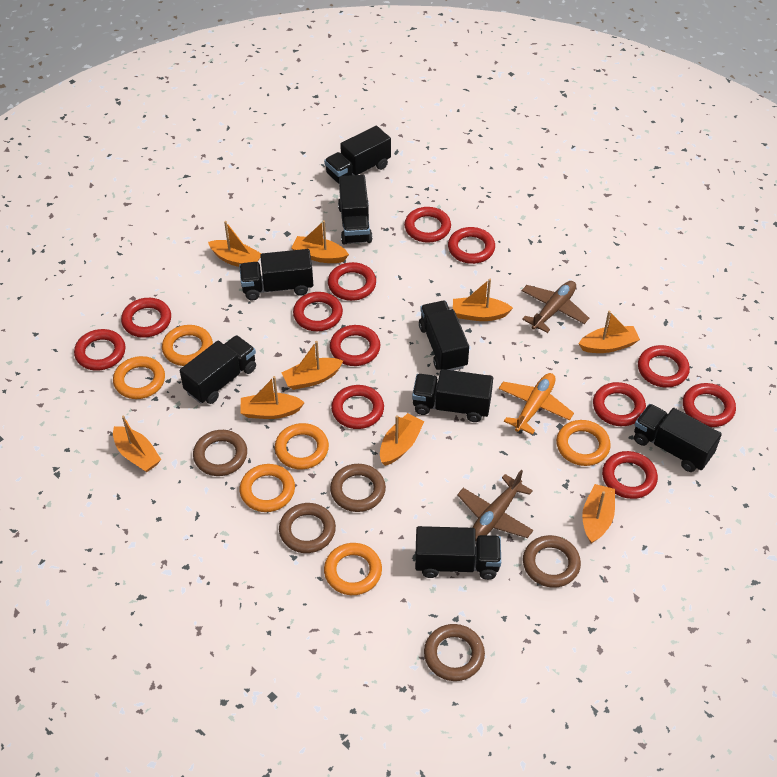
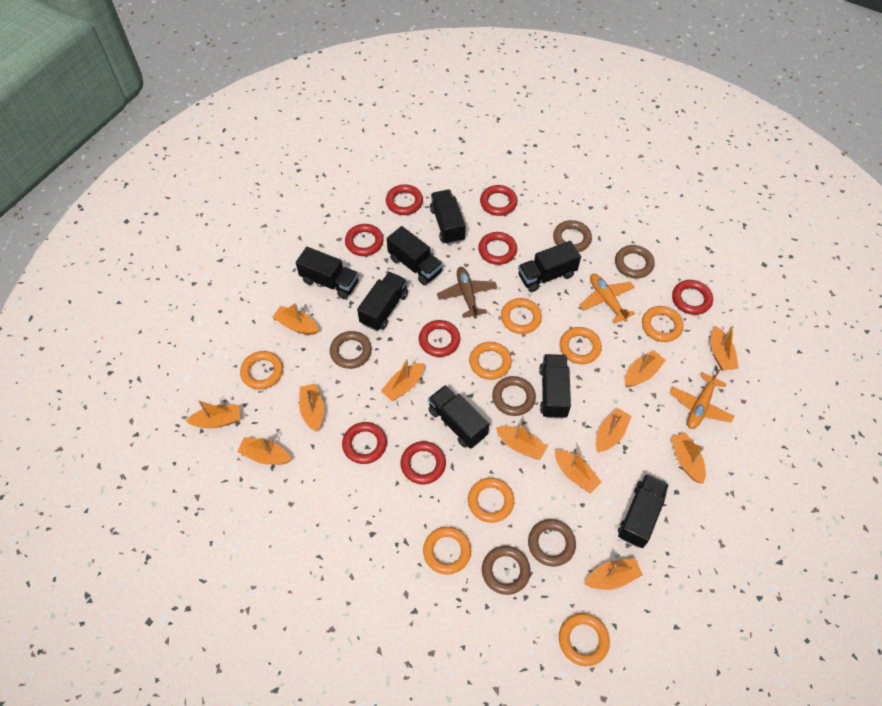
brown plane: [457,470,533,540] [522,281,589,333] = 2 -> [437,267,497,318] = 1
brown ring: [193,430,247,476] [279,503,336,553] [330,464,386,512] [424,624,485,681] [523,535,581,588] = 5 -> [330,331,372,369] [482,546,531,595] [492,376,536,416] [528,519,576,567] [553,220,592,252] [615,245,655,278] = 6
orange boat: [113,416,162,473] [208,221,262,267] [240,376,305,419] [281,341,343,390] [292,220,349,263] [380,413,425,466] [453,279,513,321] [578,311,640,353] [582,484,615,544] = 9 -> [186,400,240,428] [237,437,291,465] [272,303,319,335] [299,383,324,432] [381,359,424,401] [496,422,548,460] [555,450,602,493] [584,558,643,590] [596,408,632,452] [625,350,666,387] [671,432,706,484] [711,325,739,371] = 12
orange plane: [499,373,574,435] = 1 -> [580,274,635,324] [670,369,734,429] = 2
orange ring: [113,356,165,399] [162,325,213,366] [240,464,295,512] [275,423,329,469] [324,543,382,595] [556,420,611,466] = 6 -> [240,351,283,389] [423,527,471,575] [468,478,514,523] [469,342,512,380] [501,298,542,334] [559,613,610,666] [560,327,602,364] [642,306,684,342] = 8
red ring: [74,329,125,371] [121,298,171,338] [293,292,343,331] [328,262,376,301] [330,325,380,366] [331,385,384,429] [404,207,451,243] [448,227,495,264] [593,382,646,426] [602,451,658,499] [638,345,690,388] [683,383,736,427] = 12 -> [342,422,387,464] [345,224,384,256] [386,184,423,215] [401,441,446,484] [419,320,460,357] [478,232,517,265] [480,185,518,216] [672,280,713,315] = 8

